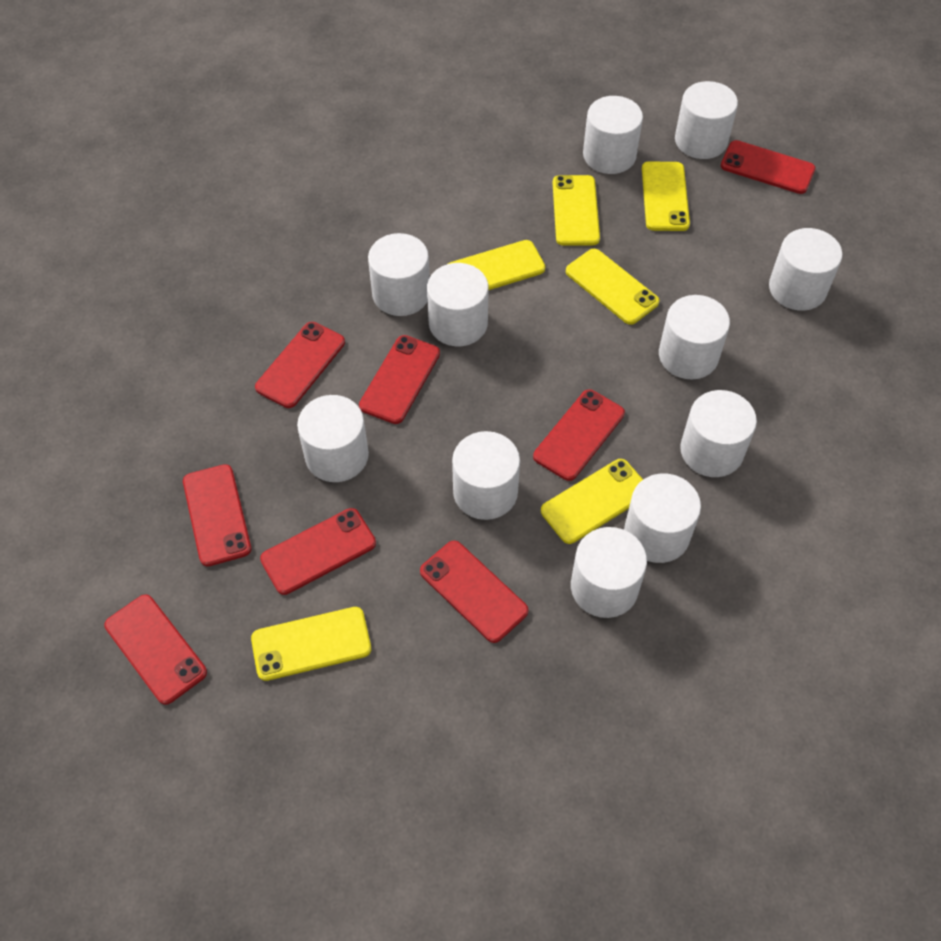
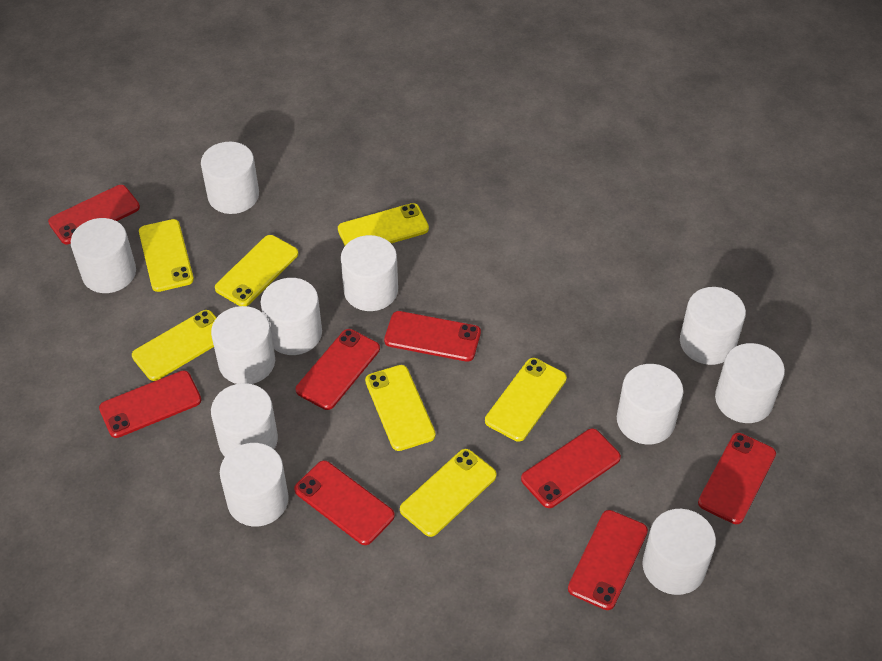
yellow phone: [251,607,371,681] [448,240,545,290] [541,459,643,544] [553,175,600,246] [566,249,659,325] [642,161,690,231] = 6 -> [132,310,217,381] [139,219,194,292] [215,235,298,306] [338,203,429,246] [365,365,436,451] [400,449,497,537] [485,358,567,442] = 7

